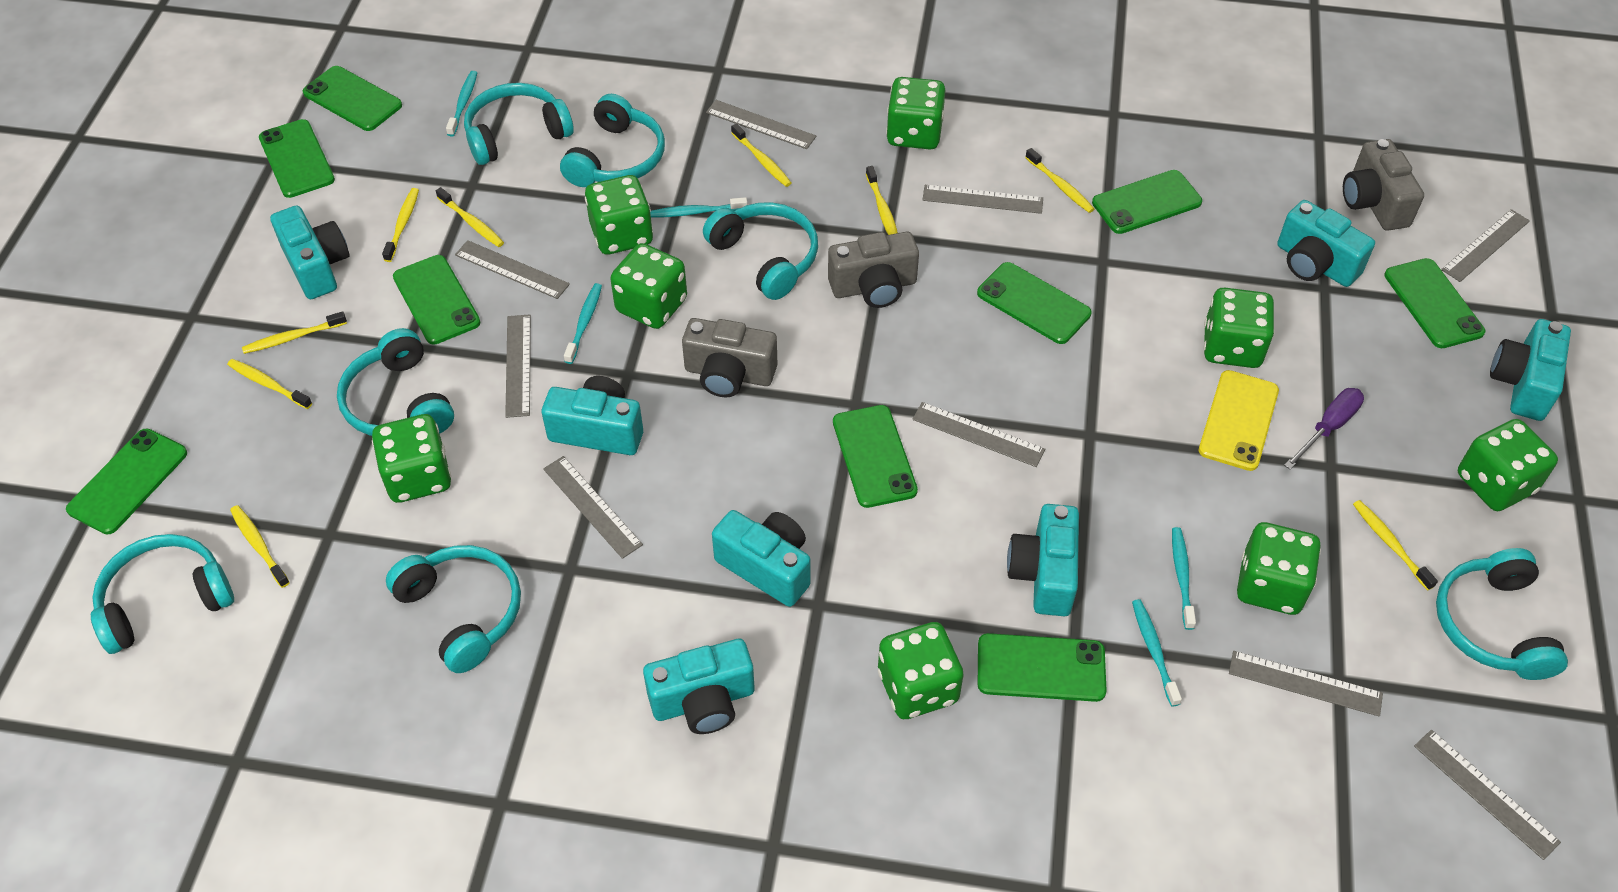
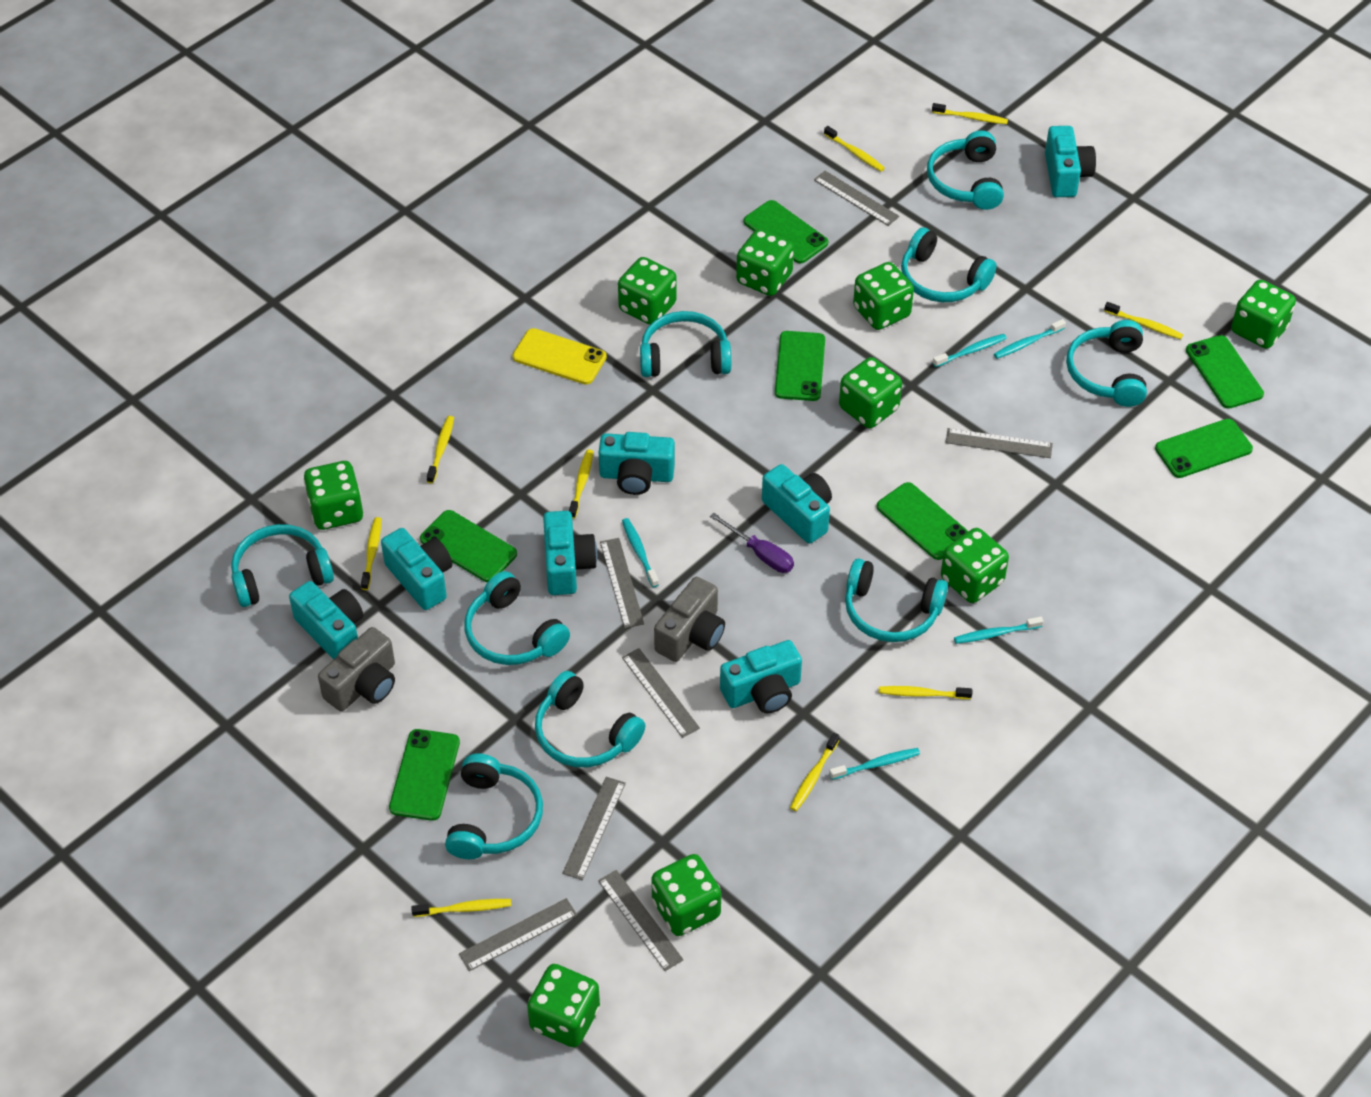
green dice: [372,414,451,503] [585,175,653,255] [610,243,687,329] [878,622,964,719] [886,77,945,149] [1203,288,1275,368] [1237,522,1321,615] [1458,419,1558,511] = 8 -> [304,461,363,530] [527,964,600,1048] [618,257,677,325] [651,854,721,936] [736,229,794,296] [839,357,902,428] [853,262,914,330] [941,528,1009,603] [1231,280,1296,349] = 9
green phone: [66,428,187,535] [259,119,335,198] [303,66,402,131] [393,255,480,345] [833,405,918,508] [977,262,1092,344] [978,633,1107,702] [1092,170,1202,234] [1384,258,1485,348] = 9 -> [389,729,460,821] [420,510,517,582] [744,200,828,264] [775,331,825,401] [877,482,968,560] [1155,419,1253,478] [1186,335,1264,409] = 7
grey camera: [682,318,777,397] [828,232,919,308] [1343,139,1424,231] = 3 -> [318,627,395,711] [654,577,725,662] = 2
grey ruler: [455,240,570,299] [505,315,531,418] [543,456,643,559] [706,100,816,149] [912,402,1045,467] [922,185,1043,214] [1229,651,1383,716] [1414,730,1561,860] [1441,209,1530,282] = 9 -> [459,898,577,971] [562,777,626,880] [598,870,684,971] [600,538,644,628] [622,648,700,738] [814,171,899,226] [945,428,1053,458] = 7
turquoise headphones: [91,534,234,654] [337,328,454,436] [386,545,521,673] [464,83,574,165] [560,94,665,187] [703,202,818,300] [1436,548,1568,680] = 7 -> [231,524,334,607] [445,753,543,859] [465,571,570,665] [535,671,646,767] [640,311,731,377] [845,559,948,642] [901,227,997,302] [927,130,1004,210] [1066,320,1147,407] = 9

